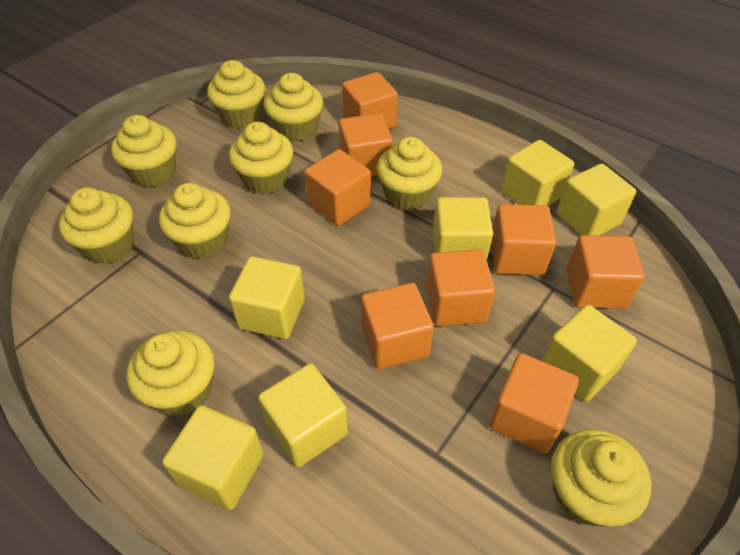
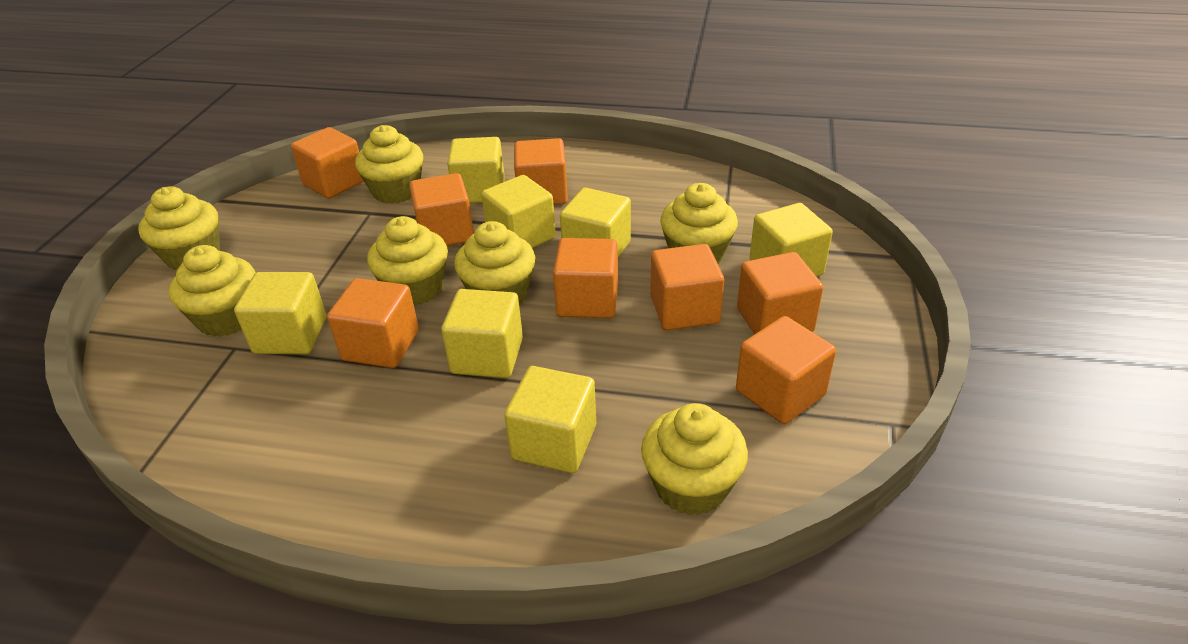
yellow cupcake: [59,187,134,264] [111,115,177,187] [126,330,215,416] [159,183,231,259] [207,60,266,129] [229,122,293,194] [264,73,323,142] [376,137,442,210] [551,429,652,527] = 9 -> [138,186,220,270] [169,245,256,337] [355,125,423,204] [367,216,448,306] [454,221,535,304] [641,403,748,515] [660,183,738,264] = 7

